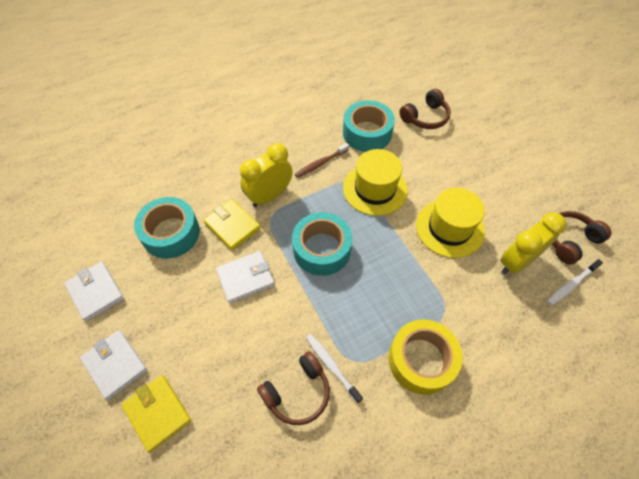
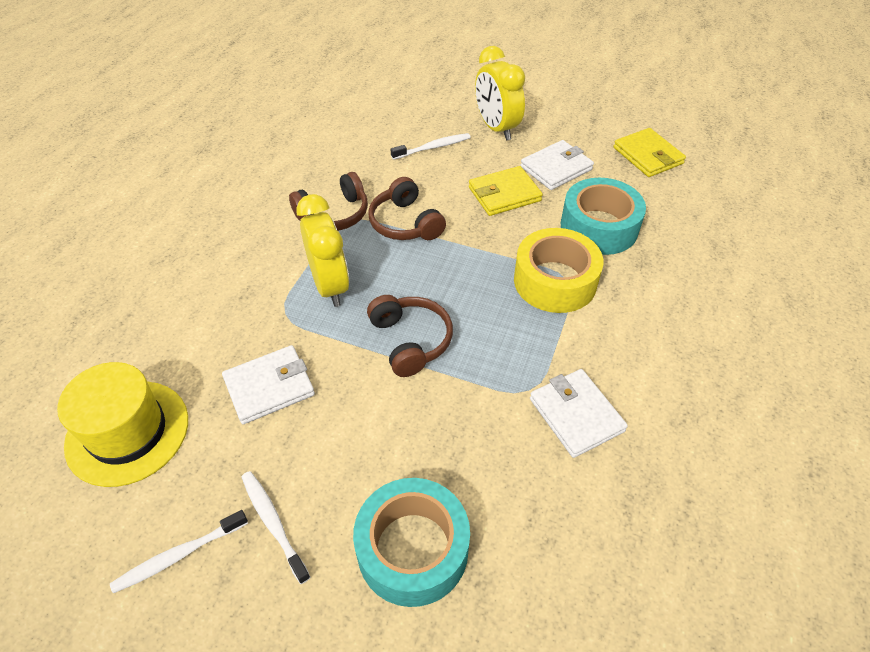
brown toothbrush: [295,143,349,178] = 1 -> none = 0
turquoise tape: [134,197,200,259] [292,212,352,276] [343,100,395,152] = 3 -> [353,478,470,607] [561,178,646,255] = 2
white toothbrush: [306,334,363,403] [547,259,603,306] = 2 -> [110,510,248,593] [241,471,311,584] [391,133,471,160] = 3
yellow hat: [343,149,408,216] [416,188,485,258] = 2 -> [57,362,188,487] = 1

